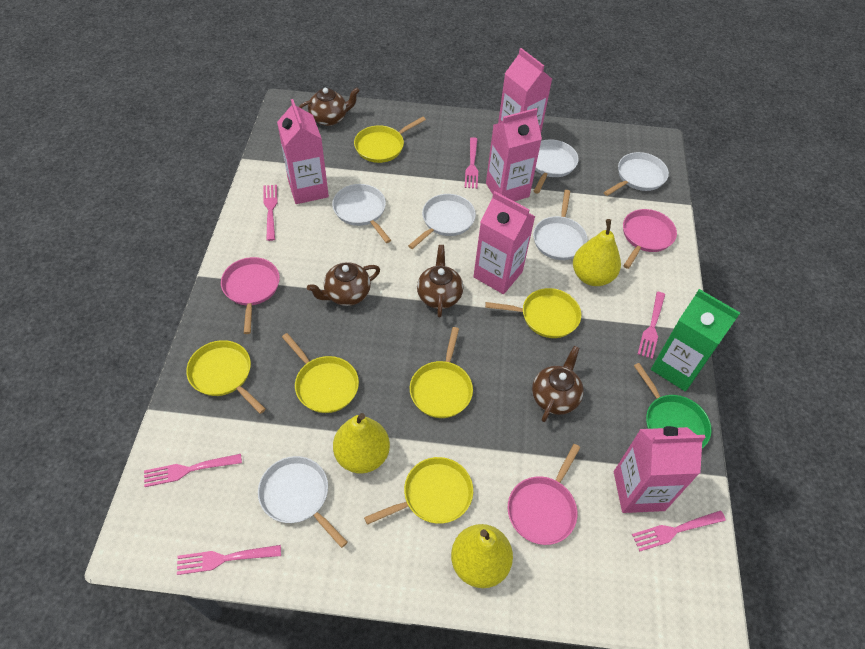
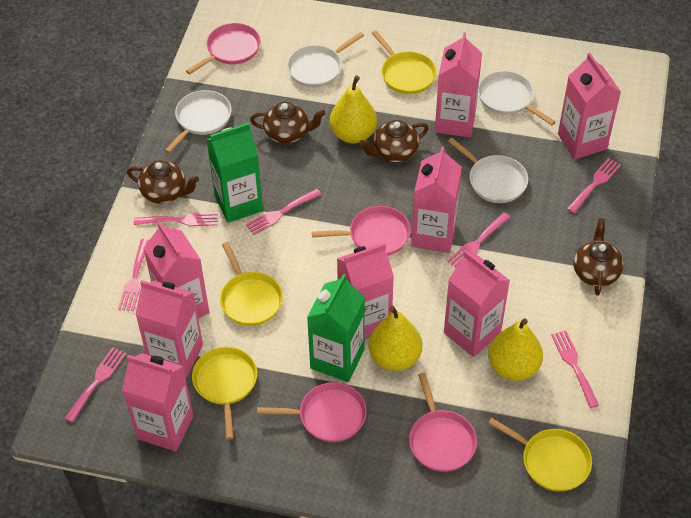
green carton: [651,289,740,391] = 1 -> [206,123,263,223] [307,274,365,382] = 2
green pan: [634,363,712,448] = 1 -> none = 0
pink carton: [277,99,329,204] [473,191,535,294] [486,108,542,201] [498,48,552,133] [614,426,706,513] = 5 -> [122,353,193,452] [135,280,203,378] [143,222,209,318] [337,243,394,339] [411,146,462,253] [435,32,482,137] [444,250,510,357] [558,53,621,159] = 8
pink fork: [144,454,242,487] [177,545,281,575] [264,185,277,241] [464,137,478,189] [632,511,726,552] [638,292,665,359] = 6 -> [64,347,126,423] [118,239,149,311] [134,212,218,226] [246,189,322,235] [448,212,510,267] [551,331,599,408] [567,158,621,213] = 7
pink pan: [221,257,280,334] [507,444,580,545] [623,209,677,269] = 3 -> [186,23,260,75] [257,382,367,442] [312,206,411,255] [409,373,477,472] = 4
white pan: [258,456,348,548] [332,184,391,243] [408,194,476,249] [533,140,578,194] [533,190,588,260] [604,152,669,196] = 6 -> [165,90,232,153] [287,32,364,87] [448,138,528,203] [478,71,556,125] = 4
yellow pan: [186,340,266,414] [282,333,359,413] [354,117,426,163] [364,457,473,525] [410,327,473,418] [485,288,581,338] = 6 -> [192,347,257,440] [220,242,283,326] [372,31,437,94] [488,418,592,492] = 4

